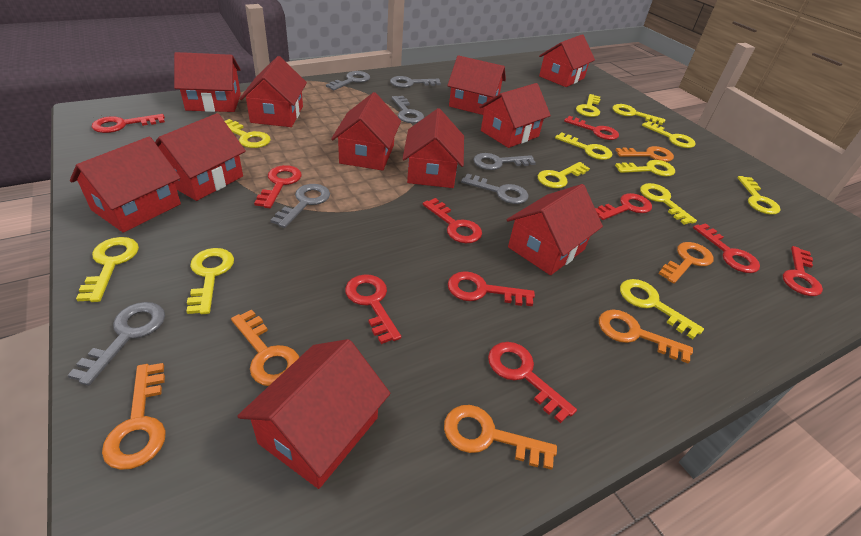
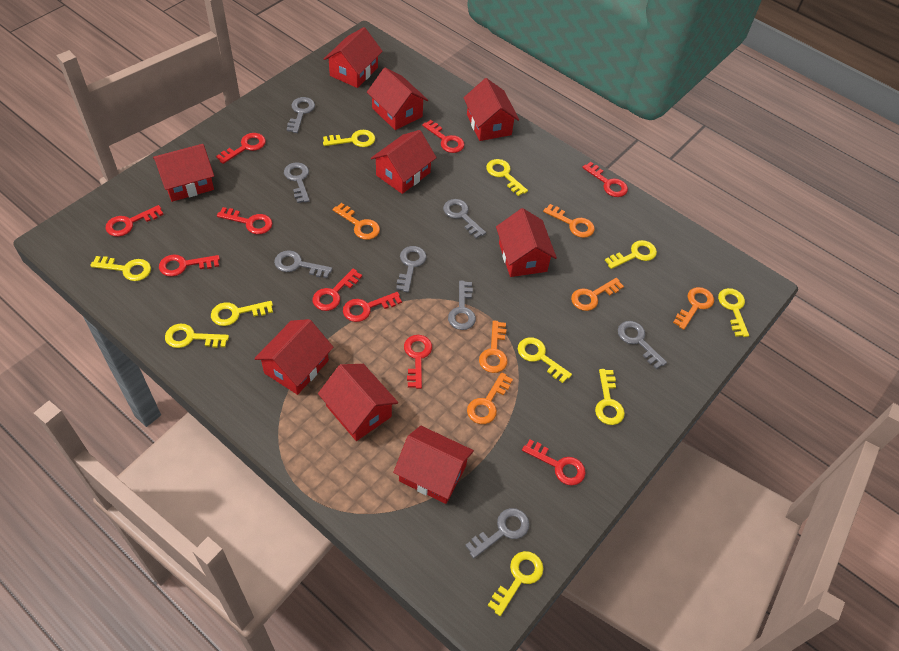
grey key: [68,302,165,385] [271,184,330,228] [326,71,370,90] [390,76,441,88] [392,96,424,123] [461,174,528,204] [473,153,536,170] = 7 -> [274,250,332,278] [284,162,310,203] [287,97,315,133] [396,246,427,292] [443,199,486,239] [448,281,476,330] [465,508,529,558] [618,321,667,369] = 8
red house: [70,137,181,233] [155,113,246,201] [174,52,241,112] [237,339,390,489] [239,56,307,127] [331,92,401,171] [403,108,464,188] [447,55,506,115] [479,83,551,148] [507,184,603,275] [539,34,595,87] = 11 -> [153,144,214,202] [254,319,334,395] [318,364,398,441] [324,27,383,88] [367,68,428,130] [371,130,437,194] [393,426,474,504] [464,78,519,141] [496,208,557,277] = 9
yellow key: [76,237,139,302] [186,248,234,314] [225,119,271,148] [538,162,590,188] [555,132,612,160] [576,94,600,117] [613,104,665,125] [615,160,675,176] [620,279,704,339] [640,183,697,225] [642,121,696,148] [737,176,781,215] = 12 -> [90,256,151,281] [165,324,229,348] [211,301,273,326] [323,130,375,147] [486,159,528,196] [488,551,543,616] [518,337,572,383] [595,369,625,425] [605,240,657,269] [718,288,749,337] = 10

